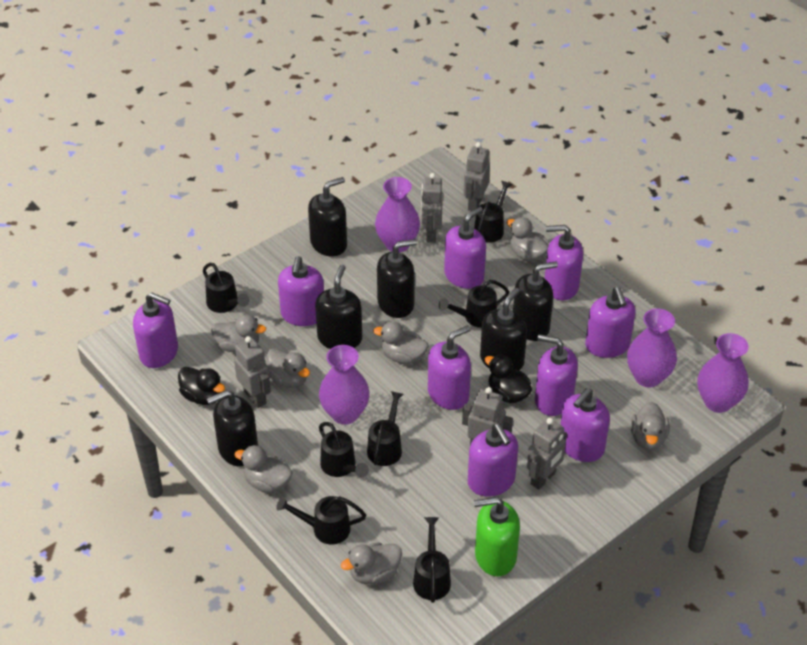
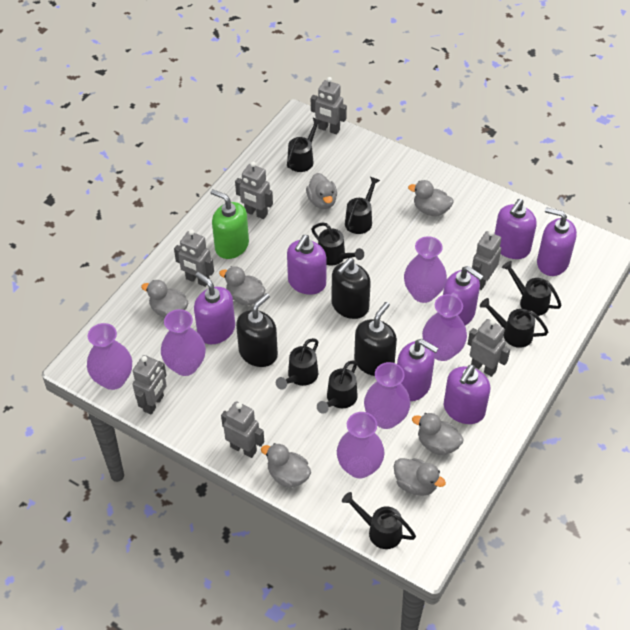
black duck: [178,367,225,405] [485,355,532,403] = 2 -> none = 0
black soap dispenser: [207,390,258,467] [308,177,347,257] [315,265,362,349] [377,239,417,318] [480,288,527,370] [513,262,558,341] = 6 -> [236,293,278,367] [331,258,371,319] [354,302,397,376] = 3
black watering can: [203,263,250,313] [276,496,366,545] [319,422,369,478] [367,391,404,466] [413,517,451,603] [439,280,509,328] [474,181,512,243] = 7 -> [276,338,318,390] [287,118,322,172] [311,223,364,266] [317,360,358,414] [342,492,416,549] [345,177,380,234] [480,298,548,348] [502,261,562,316] = 8
grey robot: [234,336,271,408] [421,173,443,243] [462,387,513,445] [463,142,490,211] [527,418,567,490] = 5 -> [132,355,167,414] [174,230,214,287] [221,401,264,458] [235,162,273,219] [311,77,347,134] [468,319,510,377] [472,230,501,290] = 7
purple soap dispenser: [133,292,178,368] [278,256,324,326] [428,325,471,410] [444,207,486,289] [468,424,518,496] [535,334,578,416] [545,225,583,300] [560,388,610,462] [585,287,636,358] = 9 -> [194,272,235,344] [287,235,326,295] [397,339,439,401] [443,266,484,325] [444,364,490,424] [495,199,537,259] [537,207,577,276] = 7
purple vase: [319,345,370,425] [375,177,420,252] [627,308,677,387] [698,333,749,413] = 4 -> [87,323,132,390] [161,309,206,376] [337,412,385,479] [364,362,410,429] [404,236,447,303] [422,294,467,361] = 6

